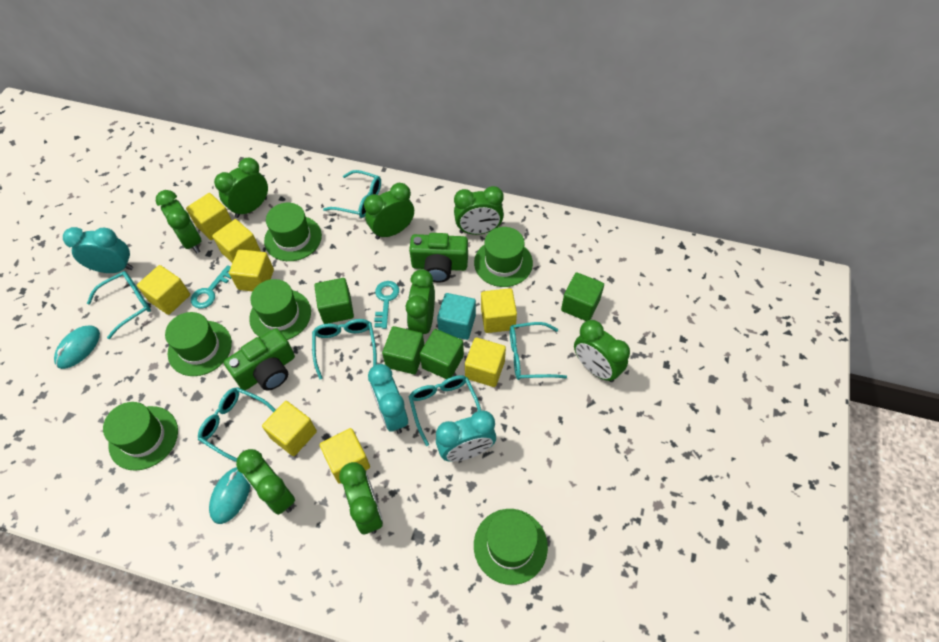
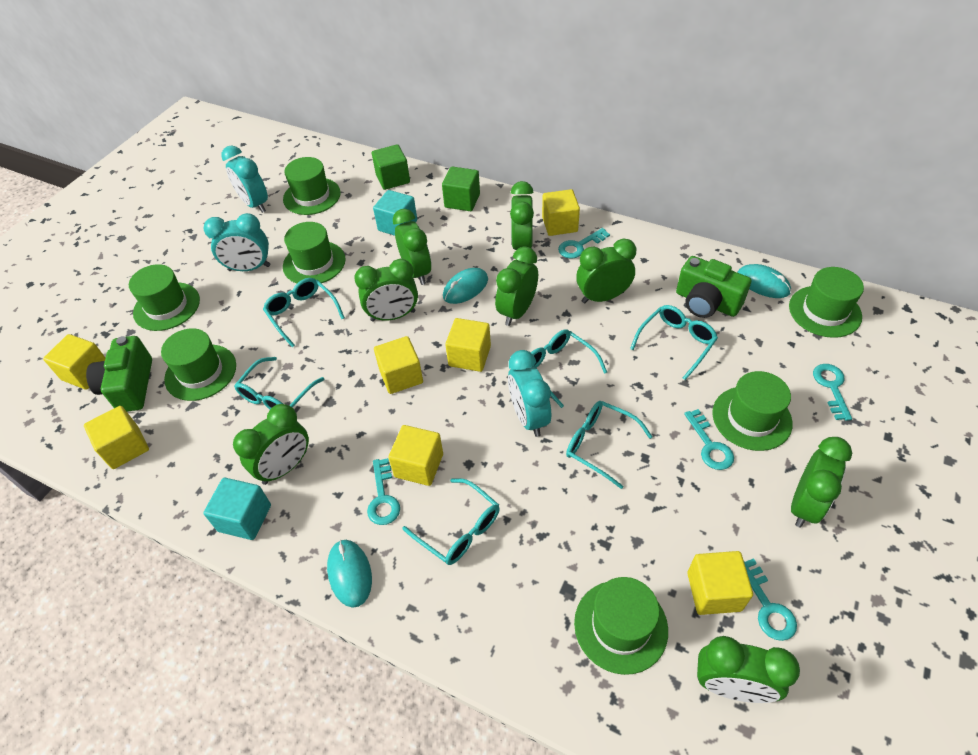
green cube: [314,278,354,324] [382,326,424,374] [420,329,464,379] [561,272,604,321] = 4 -> [372,144,410,190] [442,167,480,211] = 2
green hat: [103,402,178,471] [165,312,232,376] [249,279,311,340] [264,203,322,261] [474,227,533,287] [474,509,548,585] = 6 -> [129,264,200,331] [161,328,236,401] [283,157,341,215] [283,222,346,284] [574,577,668,675] [712,371,793,451] [789,267,864,338] = 7
turquoise cube: [437,293,476,340] = 1 -> [204,478,271,540] [373,190,417,236] = 2
turquoise key: [191,265,231,309] [374,281,399,329] = 2 -> [367,458,400,525] [558,228,610,258] [684,409,734,470] [744,558,797,641] [813,364,852,421] = 5
turquoise mouse: [54,325,100,369] [209,467,251,524] = 2 -> [327,540,372,608] [443,268,488,304] [737,264,791,298] = 3
yellow cube: [137,265,190,315] [186,193,232,240] [212,219,260,263] [229,249,274,291] [262,401,317,456] [320,428,370,484] [465,337,506,387] [481,288,517,333] = 8 -> [43,334,105,390] [84,406,149,469] [374,336,423,394] [388,425,443,486] [445,318,491,372] [542,189,580,236] [687,551,753,615] = 7

